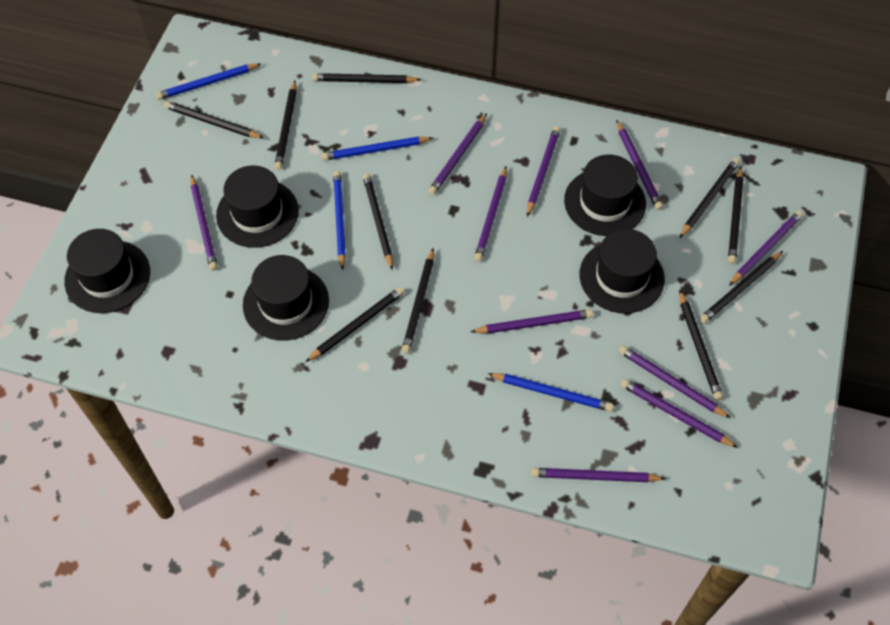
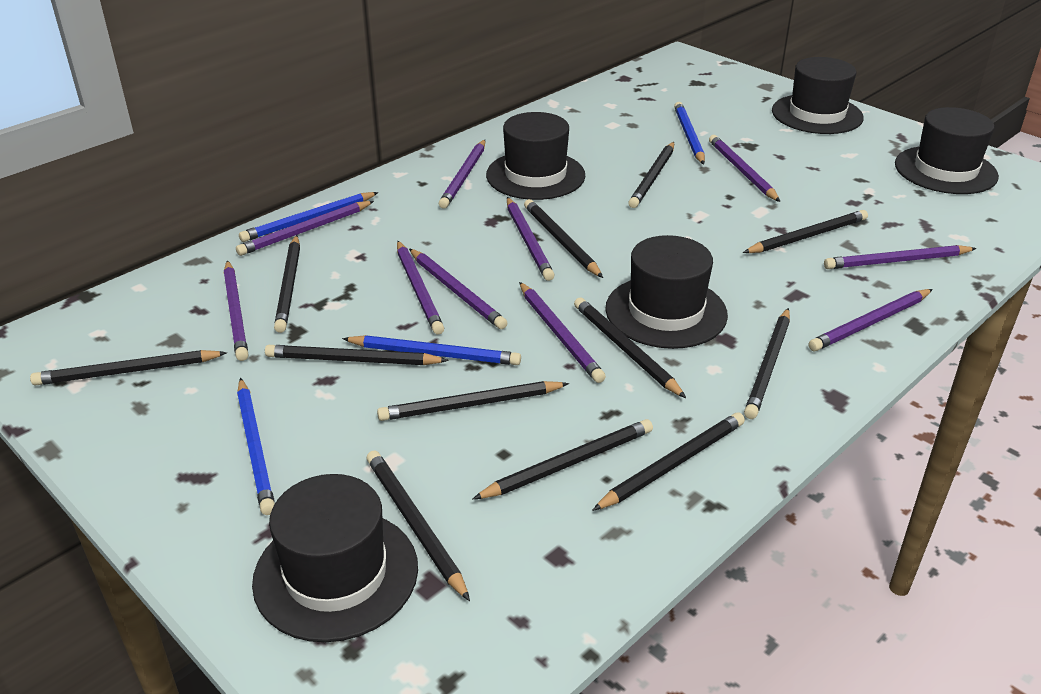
black pencil: [164,101,264,138] [274,81,297,170] [305,287,404,362] [312,73,421,83] [363,173,393,270] [402,248,434,353] [679,290,723,400] [680,158,740,238] [699,251,783,323] [728,166,743,264] = 10 -> [30,350,227,386] [265,345,449,365] [274,235,300,333] [367,450,470,601] [377,381,569,421] [473,419,653,499] [524,199,603,278] [574,298,686,398] [592,412,745,511] [628,142,674,208] [743,210,868,253] [744,308,790,419] = 12

